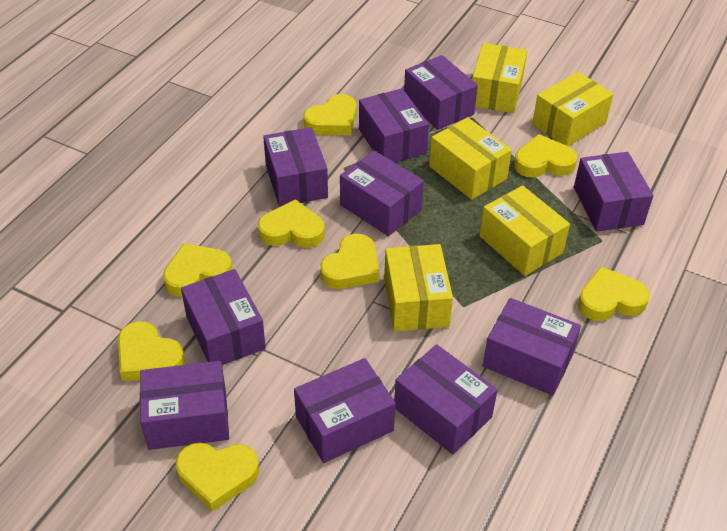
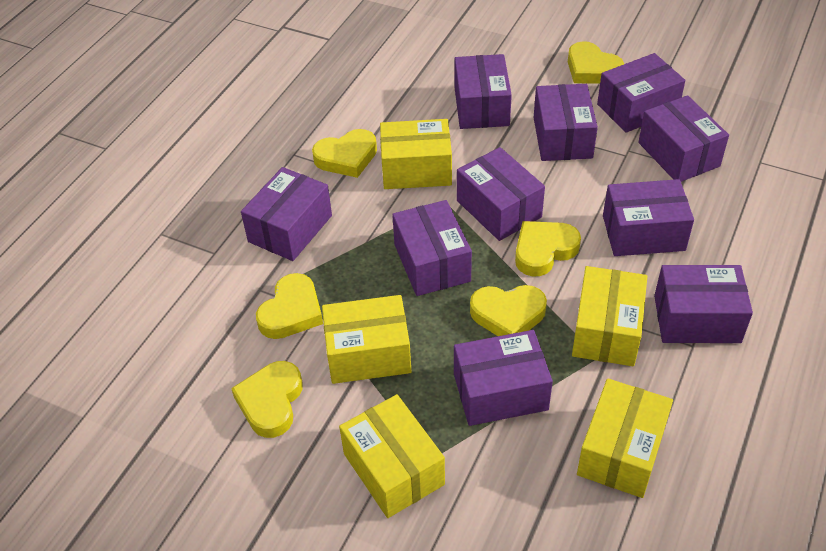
yellow heart: [118,321,185,381] [163,243,232,297] [176,443,259,512] [258,199,325,248] [303,94,356,135] [320,234,380,289] [514,134,577,178] [578,266,650,321] = 8 -> [231,361,303,438] [256,273,323,339] [312,129,377,178] [470,285,547,336] [515,221,581,276] [568,41,624,84] = 6

